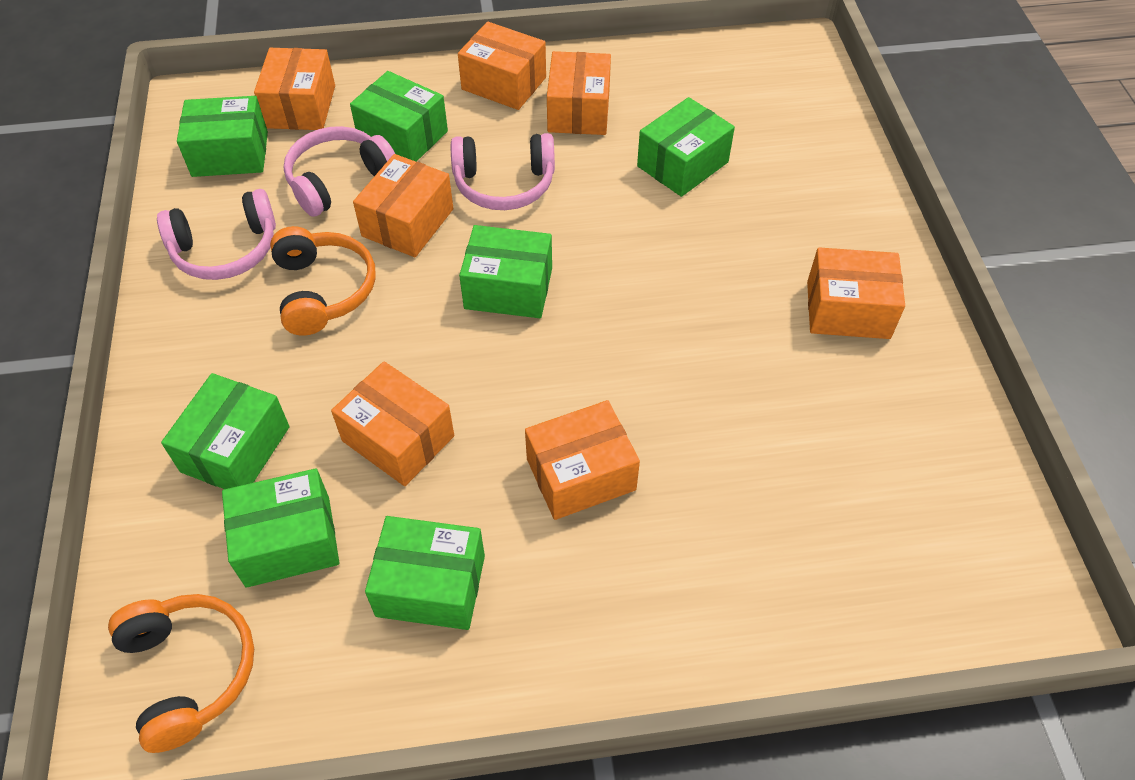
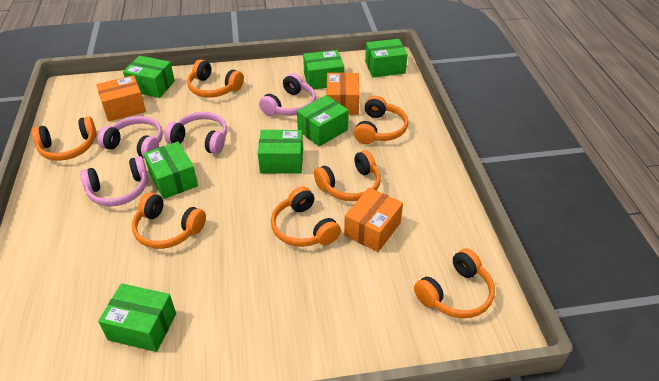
orange box: [254,48,335,130] [331,361,454,486] [353,154,454,257] [458,22,546,110] [525,400,640,520] [547,51,611,135] [807,247,905,339] = 7 -> [96,75,146,121] [326,73,360,115] [344,188,403,252] = 3
orange headphones: [108,594,254,753] [270,226,376,336] = 2 -> [32,116,97,161] [132,192,206,249] [187,60,244,98] [271,186,341,247] [314,150,381,201] [354,96,408,144] [414,249,495,318] = 7
pink headphones: [157,189,276,280] [284,126,395,217] [451,133,555,210] = 3 -> [80,156,148,206] [98,116,163,158] [165,112,227,154] [259,73,316,116] = 4

